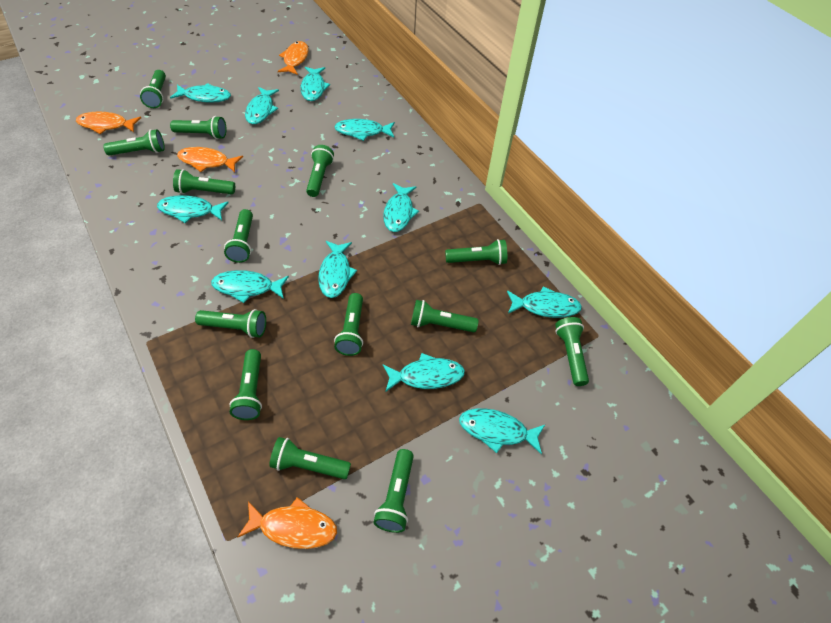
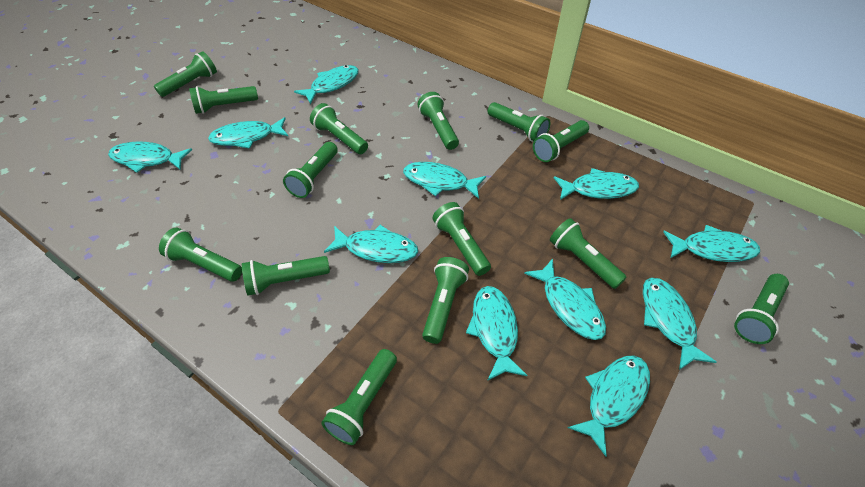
orange fish: [76,111,141,134] [177,147,243,172] [238,497,337,549] [278,41,309,75] = 4 -> none = 0

